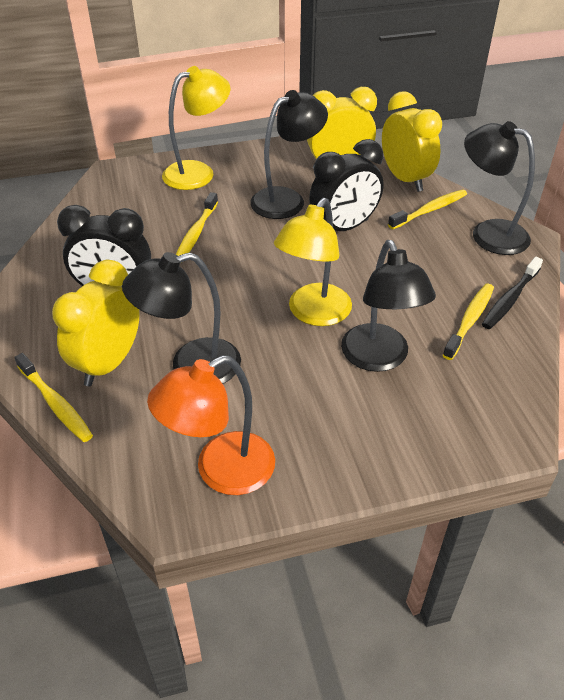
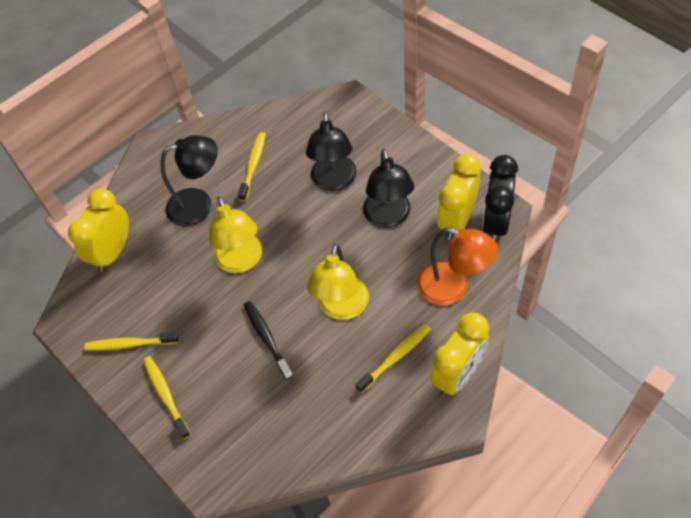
black clock: [57,205,151,286] [309,139,384,231] = 2 -> [482,155,518,242] = 1
black lamp: [122,252,241,384] [250,90,328,219] [341,240,436,372] [464,121,535,255] = 4 -> [160,135,218,227] [306,111,357,191] [363,148,414,228] = 3

